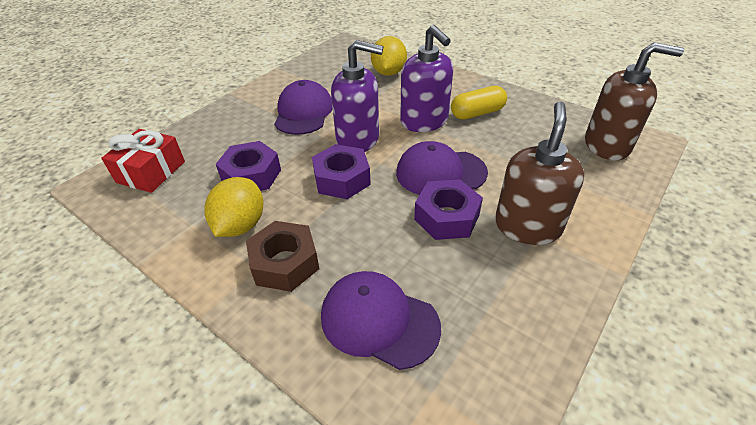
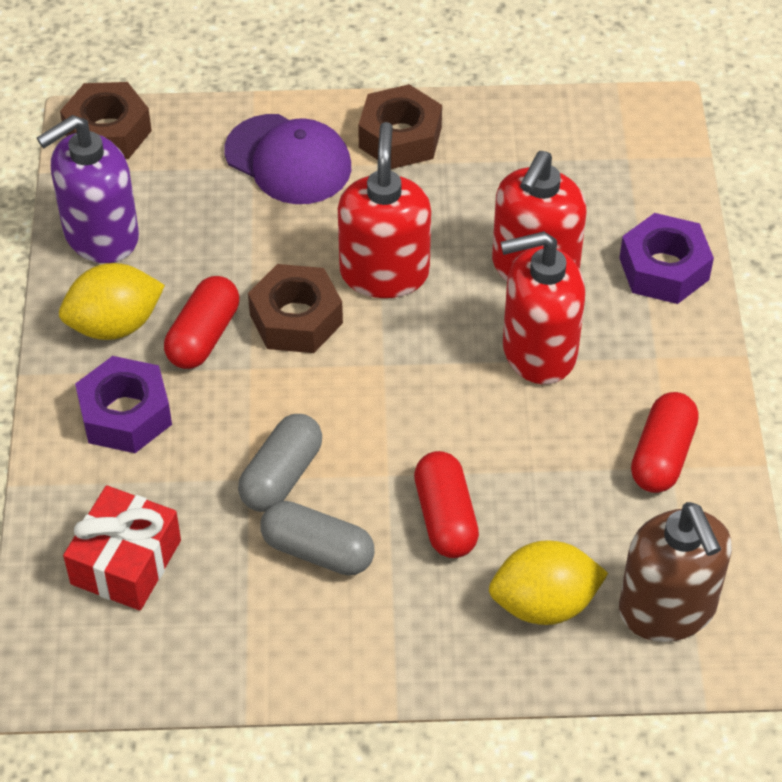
brown nut: [246,221,319,292] = 1 -> [60,82,152,159] [248,264,343,353] [358,84,442,169] = 3
brown soap dispenser: [495,102,584,245] [585,42,684,160] = 2 -> [619,502,732,642] = 1
grey capsule: none = 0 -> [238,414,322,512] [260,501,375,576] = 2
purple cap: [274,80,333,135] [321,271,441,370] [396,141,488,195] = 3 -> [224,114,351,204] = 1
purple nut: [216,141,281,191] [312,144,371,199] [414,179,483,240] = 3 -> [75,356,172,453] [619,213,714,304] = 2
purple soap dispenser: [331,40,383,152] [400,25,453,132] = 2 -> [37,115,139,263] = 1
red capsule: none = 0 -> [164,276,239,369] [414,451,479,558] [631,392,699,493] = 3
red soap dispenser: none = 0 -> [338,122,431,298] [492,151,586,281] [500,231,585,384] = 3
yellow capsule: [451,86,507,120] = 1 -> none = 0

